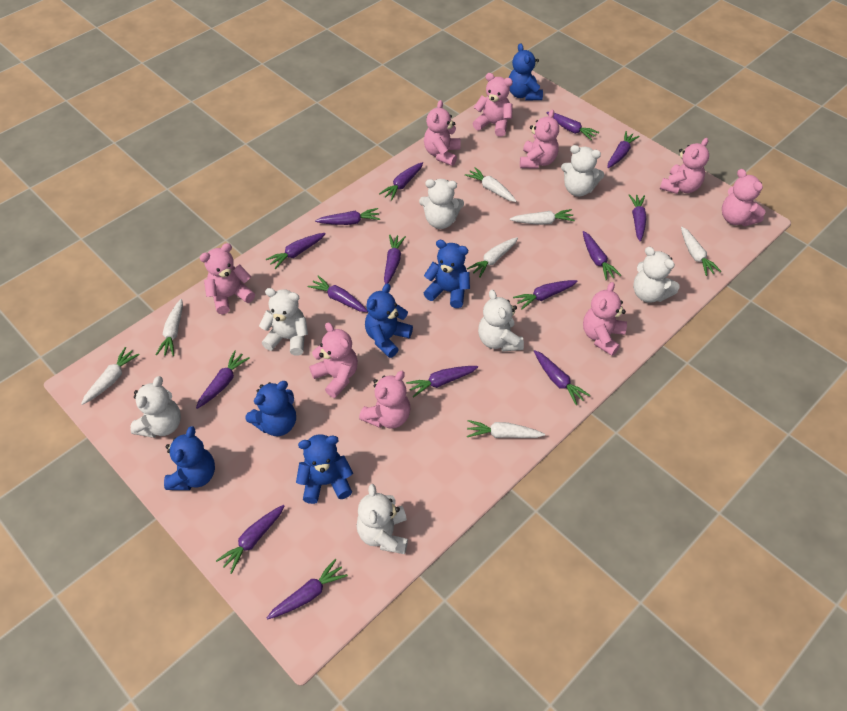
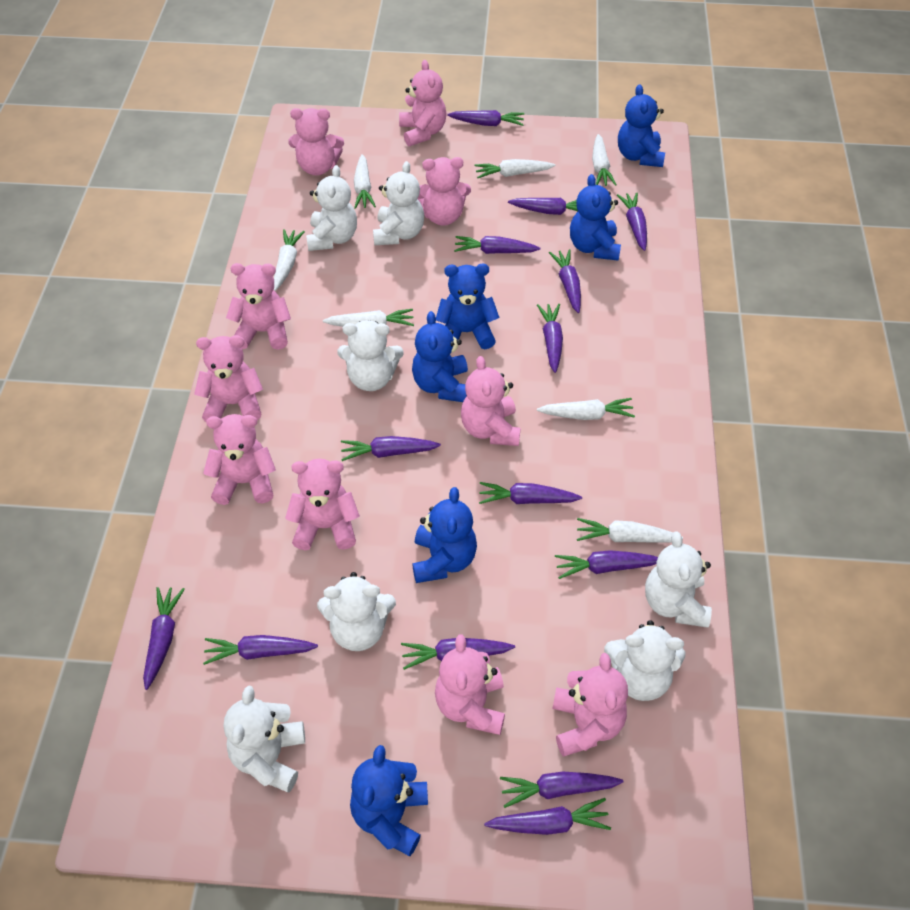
pink teddy bear: [200,243,255,314] [309,322,358,398] [359,371,410,429] [424,100,461,166] [473,73,513,137] [520,109,559,169] [583,282,627,356] [660,138,709,194] [722,169,766,226] = 9 -> [194,335,263,422] [203,414,276,505] [226,263,291,350] [285,459,360,550] [288,108,344,175] [399,60,447,146] [418,157,471,226] [435,634,505,735] [461,356,521,446] [552,653,628,757] = 10
purple carrot: [196,350,250,409] [216,505,284,574] [266,233,326,269] [267,559,348,620] [308,276,368,312] [315,208,380,225] [379,162,423,201] [384,235,406,284] [406,366,478,398] [513,280,577,310] [534,350,590,405] [546,112,599,141] [583,231,621,280] [607,131,640,168] [629,194,646,241] = 15 -> [143,587,185,690] [203,635,318,665] [341,436,441,461] [401,638,515,670] [447,110,524,126] [454,236,540,254] [479,482,582,504] [484,798,611,835] [500,772,623,808] [508,198,578,215] [537,304,563,373] [549,249,581,313] [555,550,658,579] [617,192,647,251] = 14

